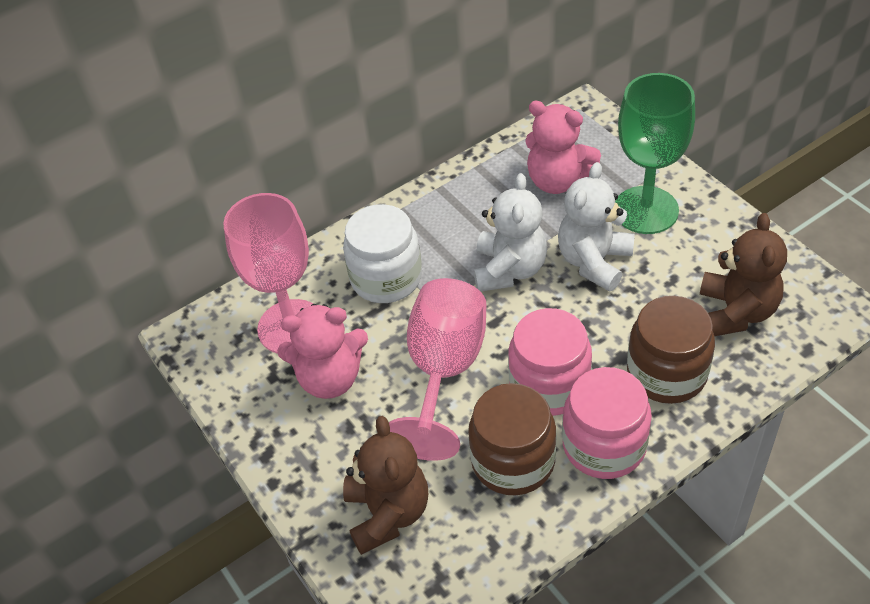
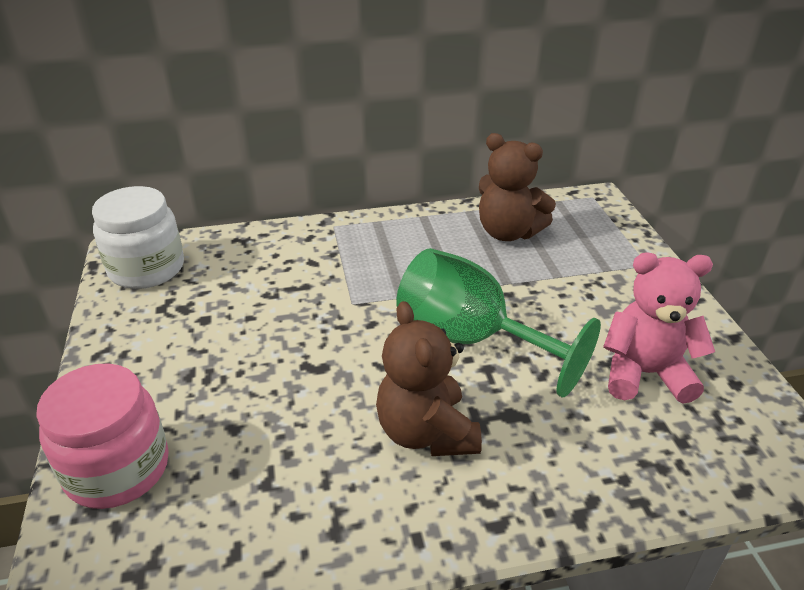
brown jar: [468,383,556,495] [627,296,715,404] = 2 -> none = 0
pink goblet: [223,193,313,354] [389,278,486,461] = 2 -> none = 0
pink jar: [508,308,592,416] [562,367,652,479] = 2 -> [36,363,169,509] = 1
pink teddy bear: [277,304,368,399] [525,101,601,194] = 2 -> [603,252,715,403] = 1
white teddy bear: [474,173,547,291] [558,162,635,292] = 2 -> none = 0

